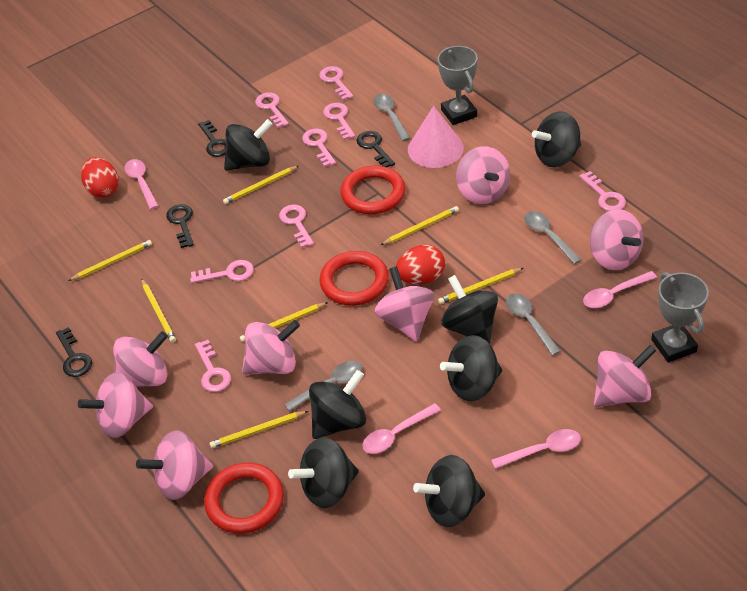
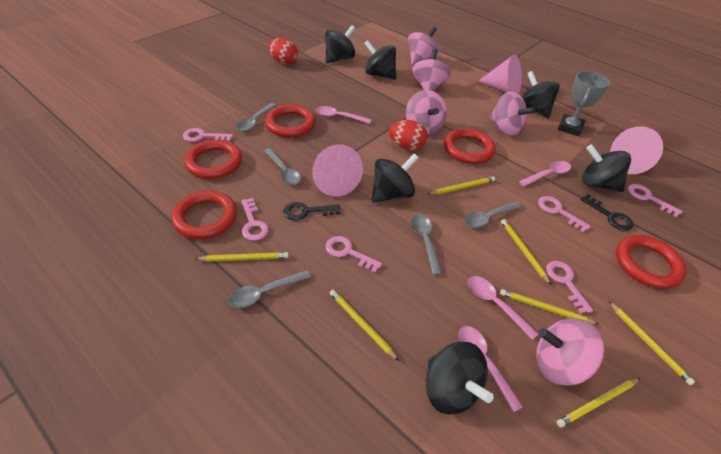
black key: [56,327,92,377] [166,204,194,248] [198,120,226,157] [356,131,395,167] = 4 -> [283,202,340,221] [580,194,633,231] = 2
black spinning top: [224,119,272,171] [288,437,359,508] [309,370,366,439] [413,455,485,527] [440,335,502,401] [441,275,498,344] [532,111,581,167] = 7 -> [325,25,355,63] [364,40,396,80] [372,153,419,203] [426,342,494,414] [521,71,560,118] [582,145,631,192] = 6
grey spoon: [284,361,363,412] [374,94,410,141] [506,293,561,356] [524,211,582,264] = 4 -> [228,270,311,308] [236,103,276,132] [264,148,301,185] [411,214,442,275] [465,201,522,228] = 5
grey trophy: [438,46,478,125] [651,272,709,362] = 2 -> [558,71,610,136] = 1
pink cone: [408,106,464,168] = 1 -> [312,144,363,197] [478,55,522,94] [610,126,663,174] = 3
pink key: [190,260,254,283] [195,340,231,392] [255,92,289,128] [279,205,314,248] [302,129,336,167] [319,66,354,100] [323,103,355,140] [579,171,626,211] = 8 -> [183,128,233,142] [241,198,269,241] [326,236,382,273] [538,196,591,232] [546,261,593,314] [628,184,683,217] = 6
pink spinning top: [78,372,153,438] [113,331,168,387] [136,430,213,500] [242,320,300,375] [374,266,434,342] [456,146,510,204] [590,209,644,270] [594,345,656,407] = 8 -> [406,90,447,135] [408,26,440,65] [412,49,451,91] [490,91,536,135] [536,318,604,386] = 5
red ring: [204,462,284,534] [319,251,389,306] [340,166,405,214] = 3 -> [171,191,237,239] [184,140,242,179] [265,104,316,137] [444,128,496,164] [616,235,687,289] = 5

